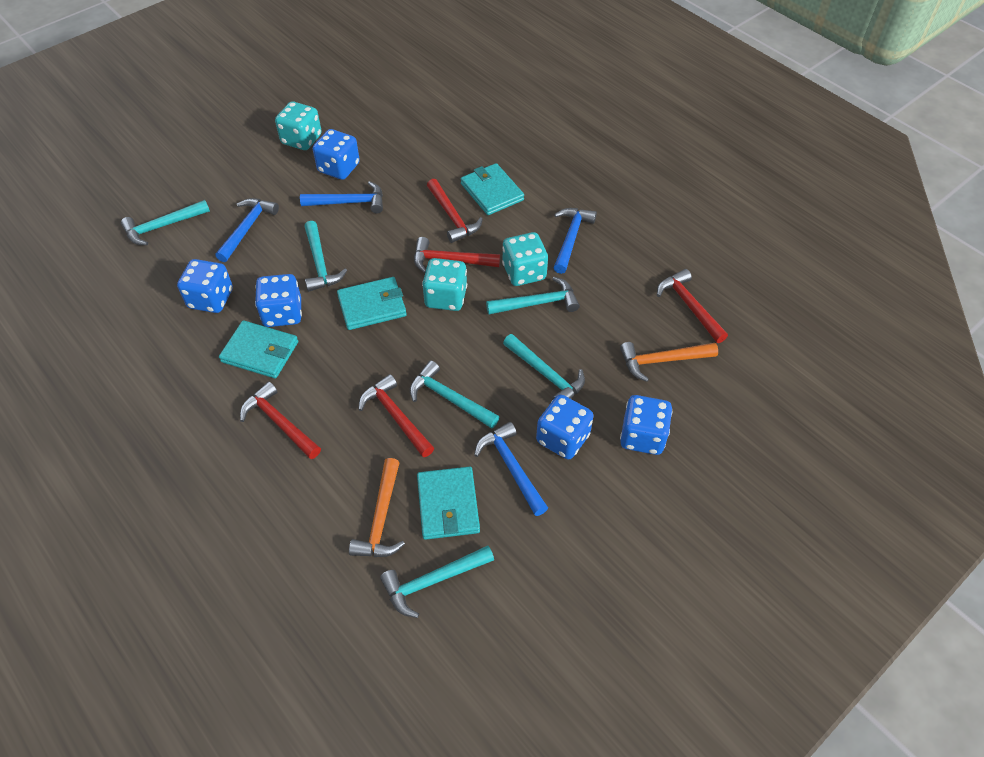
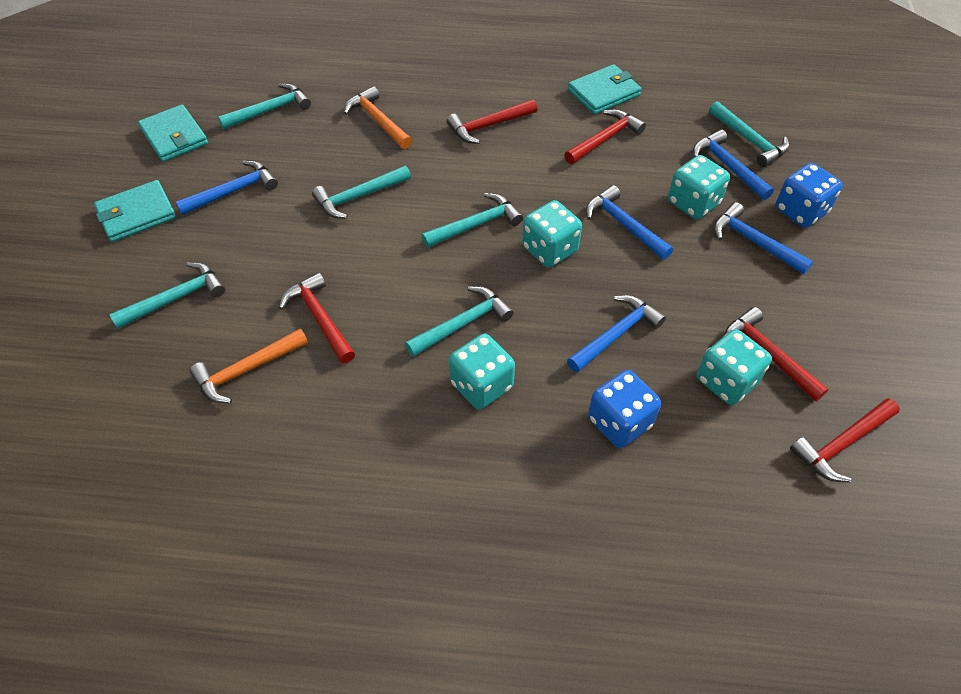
blue dice: [177,259,233,313] [255,274,302,327] [313,129,360,180] [536,394,593,460] [620,395,672,455] = 5 -> [588,370,661,448] [776,163,843,228] = 2
blue hammer: [215,198,279,262] [300,181,383,213] [474,422,548,516] [553,208,597,274] = 4 -> [176,160,278,215] [567,295,666,373] [586,185,673,260] [693,129,774,200] [714,202,813,274] = 5
turquoise dice: [275,101,322,150] [422,258,467,311] [502,232,548,286] = 3 -> [449,334,515,410] [522,200,582,268] [668,155,730,219] [697,329,772,405] = 4
turquoise wallet: [219,320,298,378] [337,277,407,330] [417,466,480,540] [461,163,524,215] = 4 -> [94,180,176,242] [138,105,208,162] [568,64,642,115] = 3

